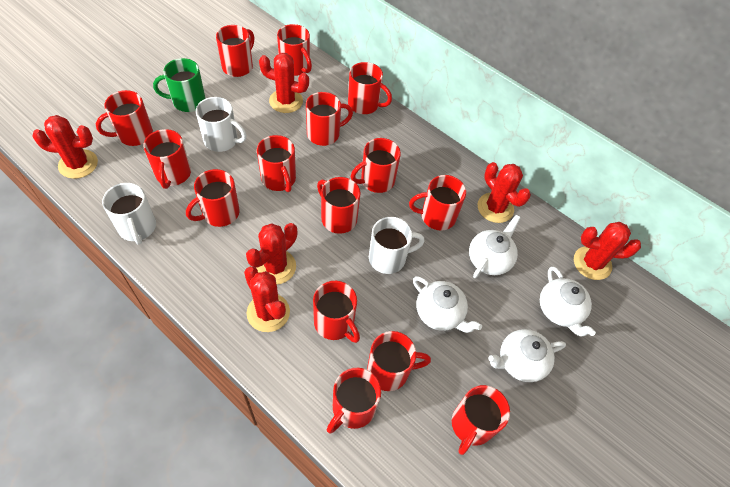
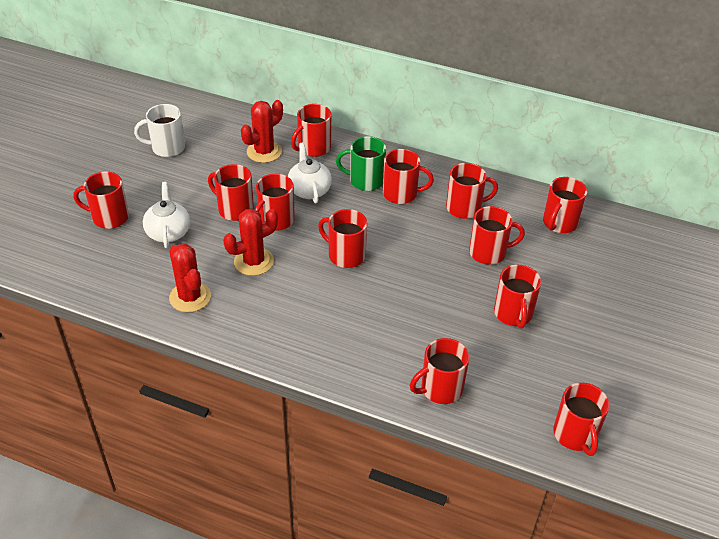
red cactus: [32,115,98,179] [244,267,290,332] [246,223,297,284] [259,53,309,113] [478,162,531,223] [574,222,641,280] = 6 -> [169,244,211,312] [223,209,278,276] [241,100,283,163] = 3
red mug: [96,90,153,146] [143,129,191,189] [186,169,239,227] [216,25,254,77] [257,135,296,192] [277,24,312,76] [306,92,353,146] [313,281,360,343] [317,177,361,234] [327,368,381,434] [348,62,392,114] [351,138,401,193] [367,331,431,391] [409,175,466,231] [452,385,510,455] = 15 -> [73,172,129,229] [208,164,254,221] [254,174,295,231] [291,104,331,157] [318,209,367,268] [383,149,434,204] [410,338,469,404] [446,163,498,219] [469,206,525,265] [494,265,541,329] [543,177,587,233] [553,383,609,456] = 12
white mug: [102,183,156,245] [196,97,247,152] [369,217,425,274] = 3 -> [134,104,185,157] = 1
white teapot: [413,276,482,333] [469,215,521,278] [488,329,566,382] [540,266,596,336] = 4 -> [143,182,190,248] [288,142,332,204] = 2

